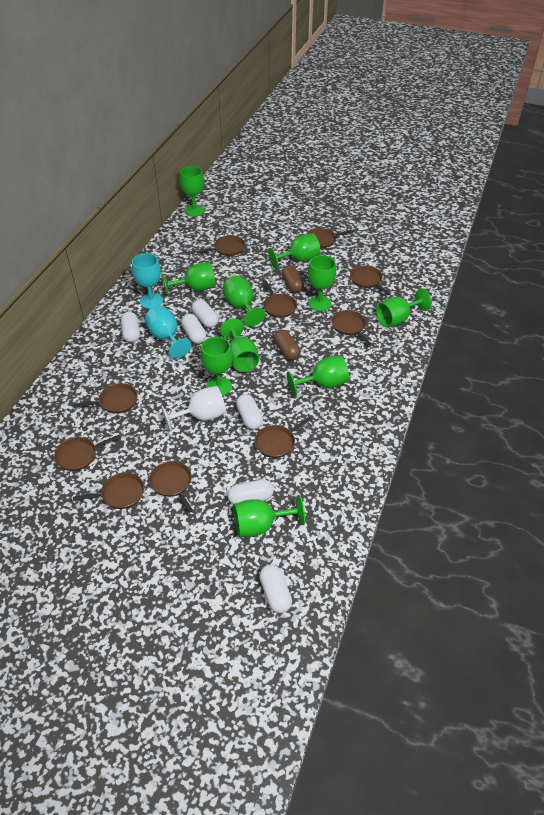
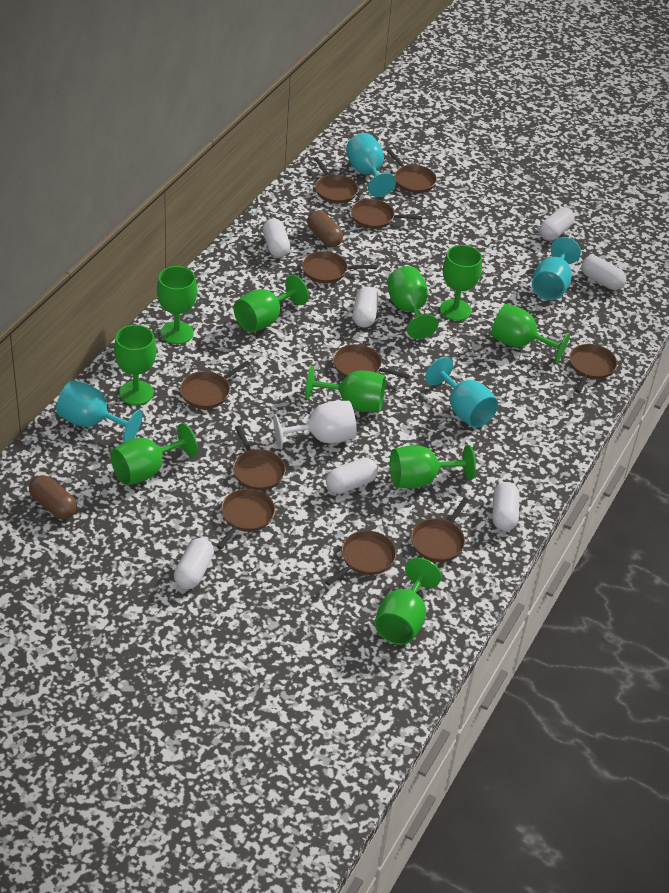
brown pan: [54,435,120,471] [73,472,144,509] [74,383,138,413] [149,461,193,513] [196,235,245,256] [255,417,312,458] [263,280,297,318] [307,228,355,248] [331,310,371,345] [350,266,391,295] = 10 -> [180,361,250,409] [217,489,275,549] [233,425,286,490] [302,251,377,283] [314,157,358,204] [325,531,396,585] [333,344,410,379] [351,199,423,229] [387,149,437,193] [411,497,469,562] [569,344,617,393] = 11
turquoise goblet: [132,253,163,309] [145,306,191,358] = 2 -> [56,380,142,442] [346,133,396,197] [425,357,498,428] [532,237,581,300] = 4
white capsule: [121,312,140,343] [181,314,206,344] [192,299,219,328] [228,479,274,505] [236,394,263,429] [259,564,292,613] = 6 -> [174,538,214,589] [263,218,290,257] [326,458,378,494] [353,286,379,328] [492,482,519,531] [539,207,575,241] [581,256,626,290] = 7

